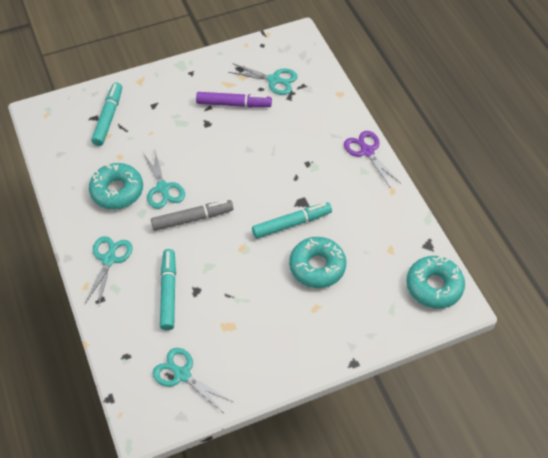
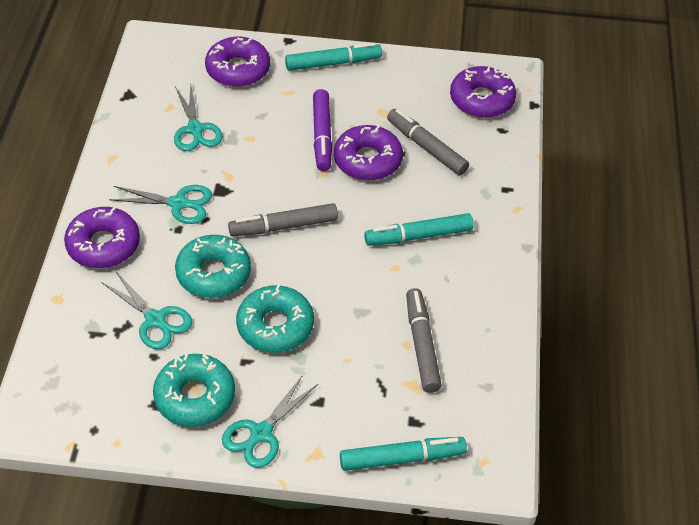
grey marker: [151,200,233,231] = 1 -> [228,203,338,236] [387,109,469,175] [406,288,442,393] = 3
purple donut: none = 0 -> [64,207,140,268] [205,37,270,87] [334,125,403,180] [450,66,516,118] = 4
purple scissors: [344,131,400,187] = 1 -> none = 0

